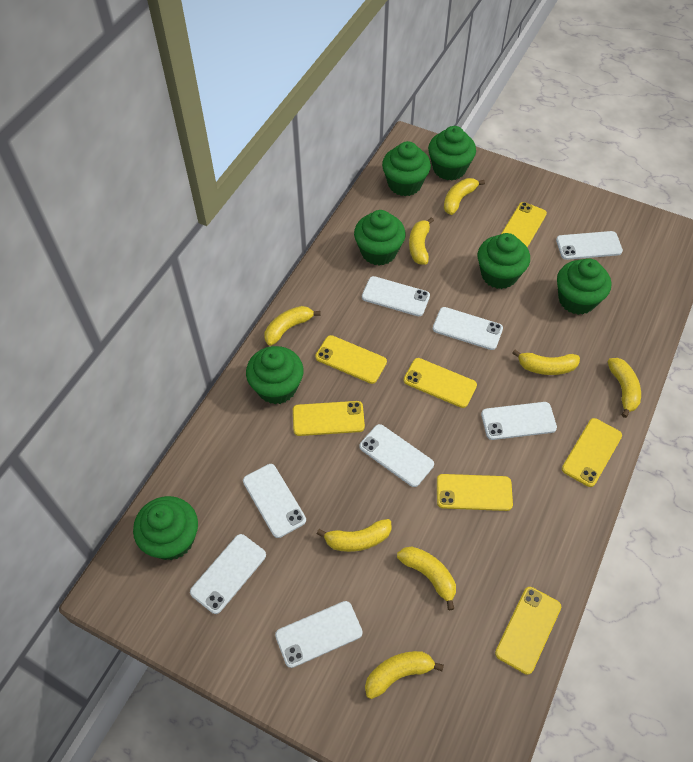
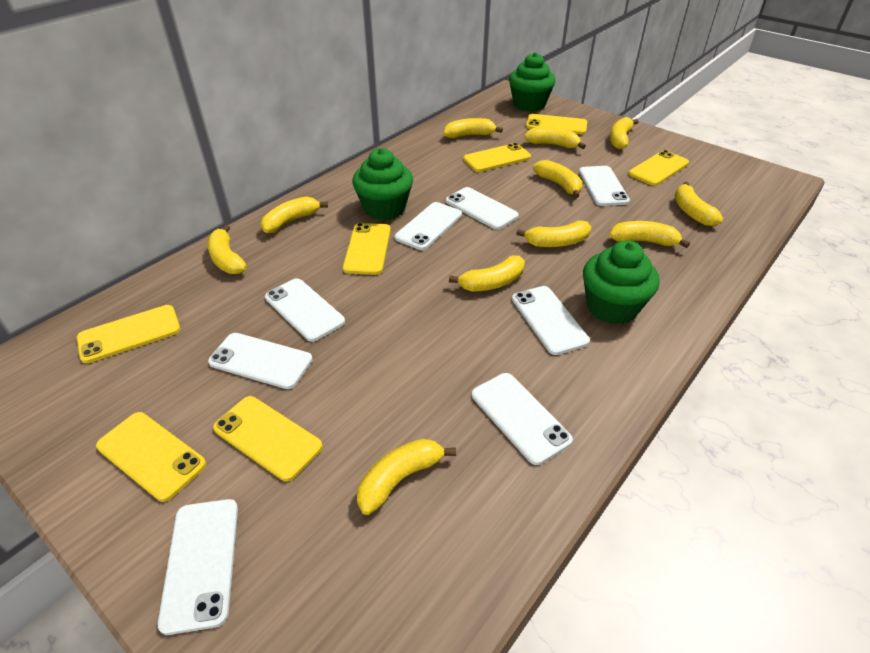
green cupcake: [133,496,198,560] [246,346,303,404] [354,210,406,266] [382,141,431,196] [428,126,476,181] [477,233,530,289] [557,258,611,315] = 7 -> [352,148,413,220] [509,52,556,112] [583,241,660,325] = 3
yellow banana: [264,306,321,346] [317,519,391,552] [365,651,444,699] [397,546,456,610] [409,217,434,265] [444,178,485,215] [512,350,580,375] [607,358,641,418] = 8 -> [207,225,247,274] [260,196,328,233] [357,439,456,515] [444,118,503,138] [449,255,525,292] [516,220,591,247] [524,127,586,149] [533,160,583,198] [609,221,690,248] [610,117,638,149] [675,182,723,226] = 11

